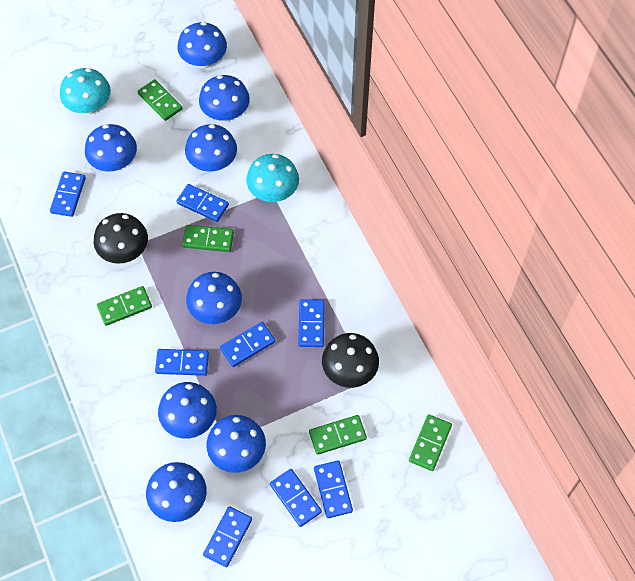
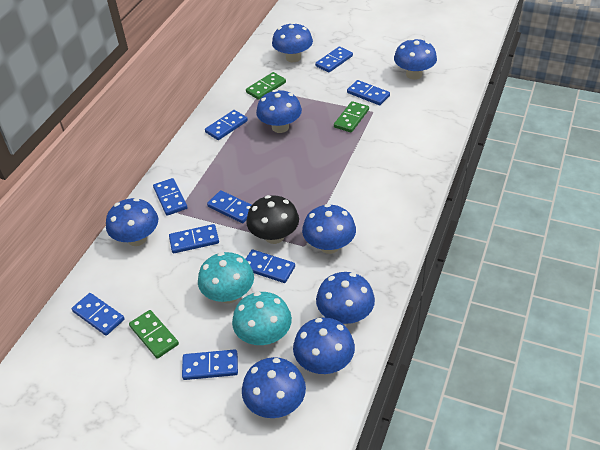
black mushroom: [94,213,148,264] [322,333,379,388] = 2 -> [246,195,299,244] = 1
blue domino: [50,172,86,217] [155,349,209,376] [176,184,229,222] [203,506,252,567] [220,322,275,367] [270,469,322,527] [298,299,325,347] [314,460,353,518] = 8 -> [72,293,125,336] [153,178,187,216] [169,224,219,253] [182,349,238,380] [205,110,248,140] [207,190,251,223] [246,249,295,283] [315,46,353,73] [347,80,390,105] = 9
green domino: [97,286,152,326] [138,79,183,121] [182,225,234,252] [309,415,367,455] [409,414,452,471] = 5 -> [129,310,179,359] [246,72,286,100] [334,101,369,133] = 3

